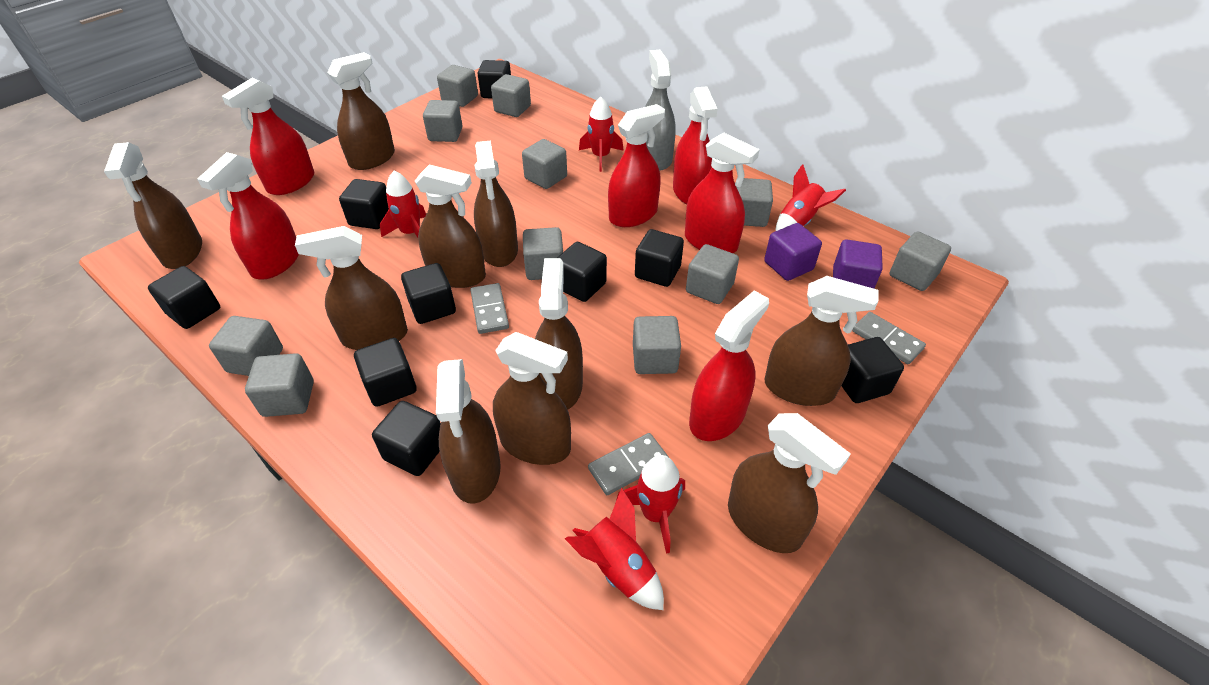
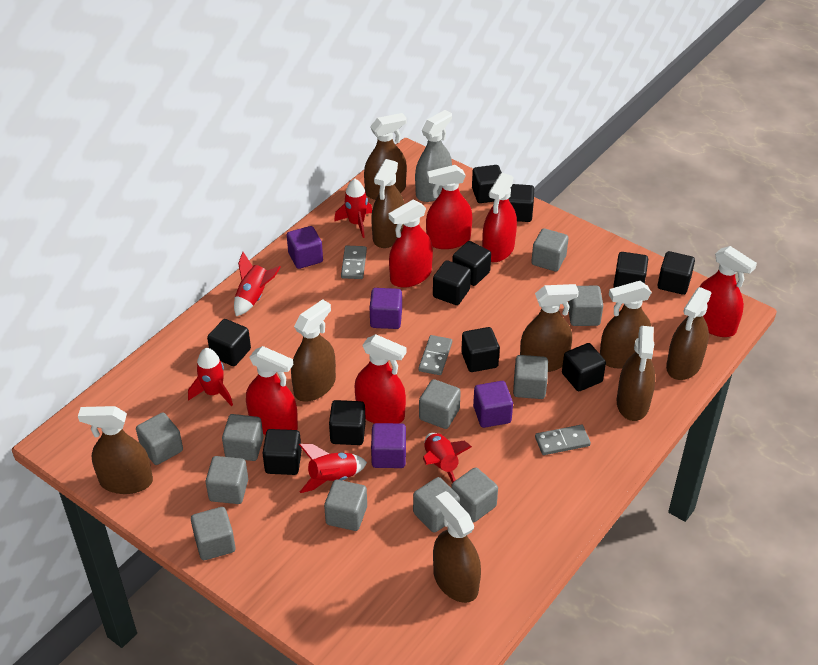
black cube: [148,266,220,329] [339,179,389,229] [354,338,417,407] [372,401,441,476] [401,263,456,324] [478,60,511,99] [557,242,607,302] [635,229,684,287] [841,337,904,403] = 9 -> [207,319,251,366] [262,429,302,475] [329,400,366,445] [433,260,471,305] [452,241,491,286] [461,327,500,372] [472,165,502,203] [509,184,534,222] [562,343,606,391] [613,252,648,288] [658,251,695,295] = 11
brown spray bottle: [104,142,202,269] [295,226,408,350] [327,52,395,170] [415,164,486,288] [436,359,501,504] [474,140,518,267] [493,332,571,465] [535,258,583,410] [728,413,851,553] [765,276,879,406] = 10 -> [78,406,153,494] [291,299,336,402] [364,113,407,200] [371,159,404,248] [433,491,481,603] [520,284,579,372] [600,281,652,369] [617,326,655,421] [666,287,712,380] = 9
purple cube: [764,223,822,281] [833,239,883,289] = 2 -> [287,226,323,269] [370,288,402,329] [371,423,406,468] [473,381,513,428] = 4

